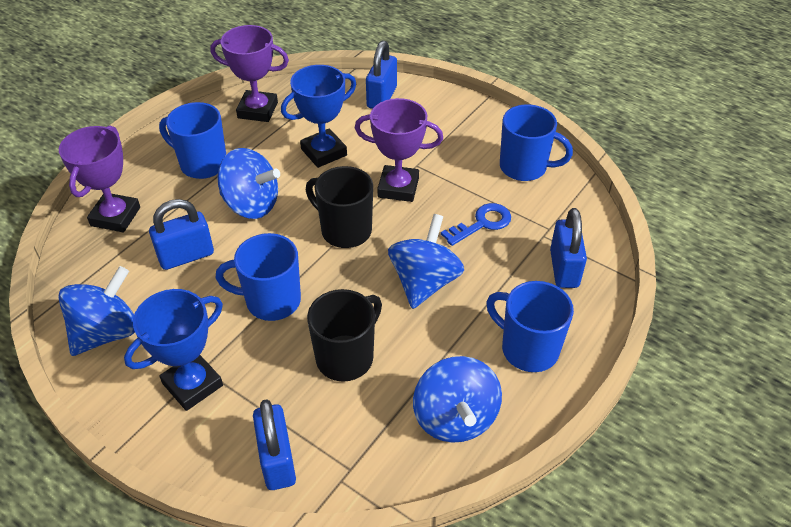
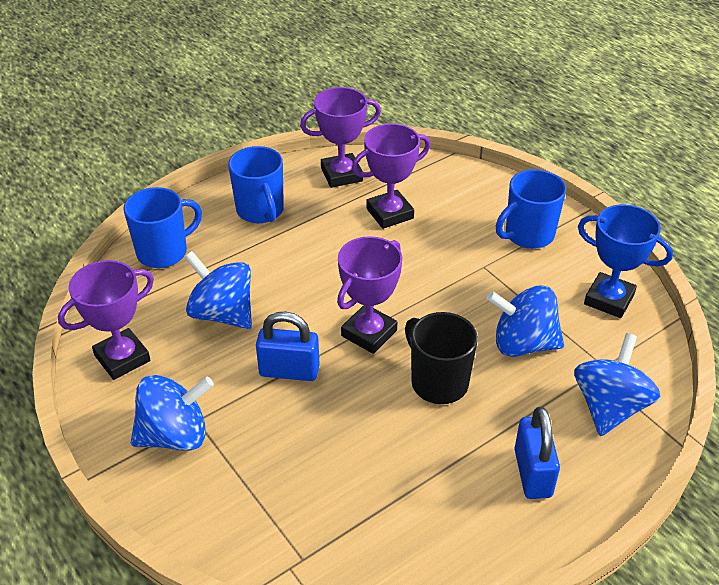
black mug: [306,166,373,248] [307,289,382,382] = 2 -> [405,312,478,404] = 1
blue key: [441,203,511,246] = 1 -> none = 0
blue mug: [159,102,226,179] [216,233,301,321] [486,281,574,372] [500,104,573,181] = 4 -> [123,187,202,268] [228,146,284,223] [496,169,566,249] = 3
blue padlock: [149,199,214,270] [253,399,296,490] [366,41,397,109] [550,208,587,288] = 4 -> [256,312,320,381] [515,407,560,499] = 2
blue trophy: [124,289,223,411] [281,65,356,168] = 2 -> [578,204,673,318] = 1
purple trophy: [59,125,140,232] [210,25,289,122] [355,98,443,202] = 3 -> [58,260,154,380] [300,87,381,188] [337,236,402,354] [352,123,430,229] = 4

